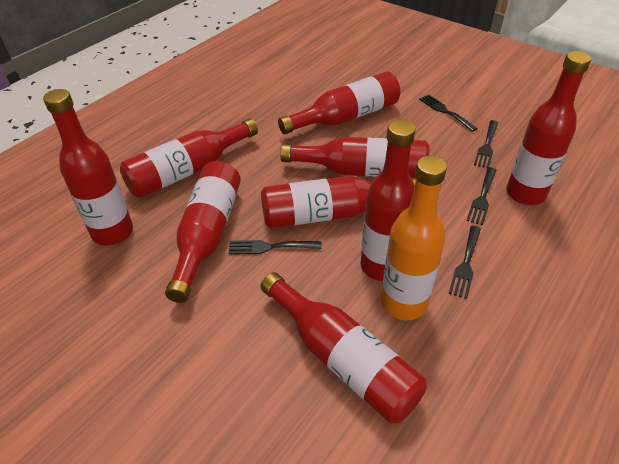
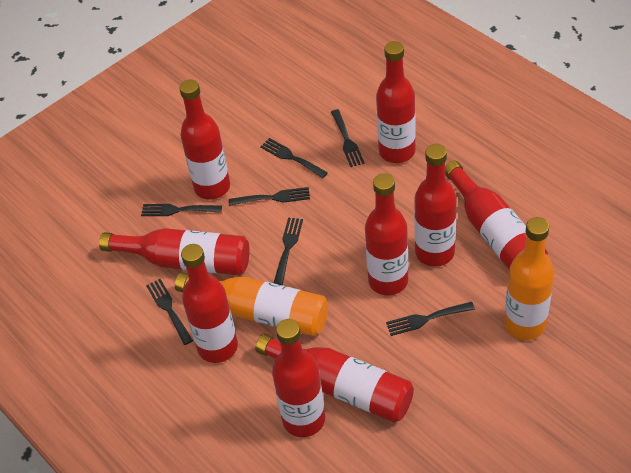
black fork: [228,240,322,255] [419,95,478,132] [448,226,481,299] [466,167,496,225] [474,120,498,168] = 5 -> [141,204,222,216] [146,279,193,345] [229,187,310,206] [260,138,328,178] [274,217,303,285] [331,109,365,167] [386,302,475,336] = 7
orange bottle: [381,156,447,320] = 1 -> [175,272,328,336] [504,217,554,340] = 2

